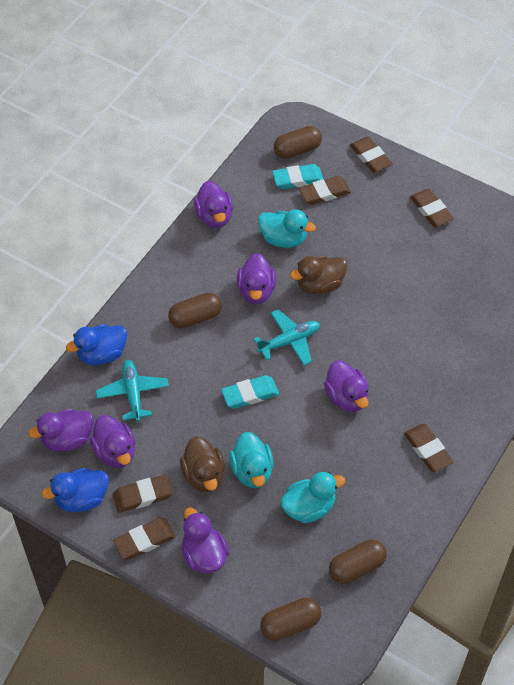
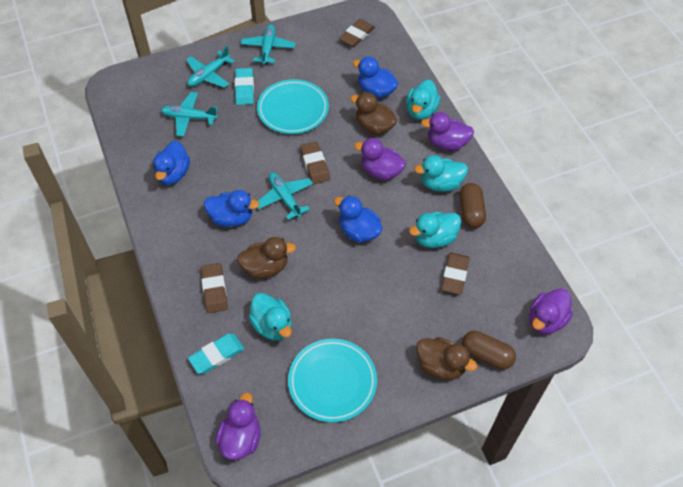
blue duck: [42,468,109,512] [66,324,127,365] = 2 -> [153,141,190,185] [204,190,259,227] [334,196,383,243] [353,57,399,98] = 4
brown capsule: [168,293,222,329] [260,598,321,641] [274,126,322,159] [329,540,387,584] = 4 -> [459,183,486,228] [462,331,516,370] = 2
brown duck: [180,436,225,492] [290,256,347,294] = 2 -> [237,237,296,279] [350,92,397,135] [416,337,477,380] = 3
brown eraser: [112,474,173,513] [113,518,176,560] [299,176,351,205] [350,136,393,173] [404,424,454,472] [410,189,454,227] = 6 -> [201,263,228,313] [300,141,330,184] [339,19,375,47] [441,253,469,295] = 4
purple duck: [28,409,94,452] [90,415,135,468] [181,507,229,573] [194,181,233,228] [237,253,276,304] [324,360,369,412] = 6 -> [216,393,261,460] [354,138,406,180] [421,112,474,151] [529,289,573,334] = 4
turquoise duck: [229,432,273,488] [258,209,316,248] [280,472,345,523] = 3 -> [249,293,292,341] [406,80,441,120] [409,212,461,248] [414,155,468,192] = 4
turquoise plane: [96,360,169,421] [254,309,320,365] = 2 -> [161,92,218,137] [186,46,235,88] [241,25,296,65] [258,172,313,220] = 4
turquoise plate: none = 0 -> [257,79,329,134] [288,339,377,422] = 2

